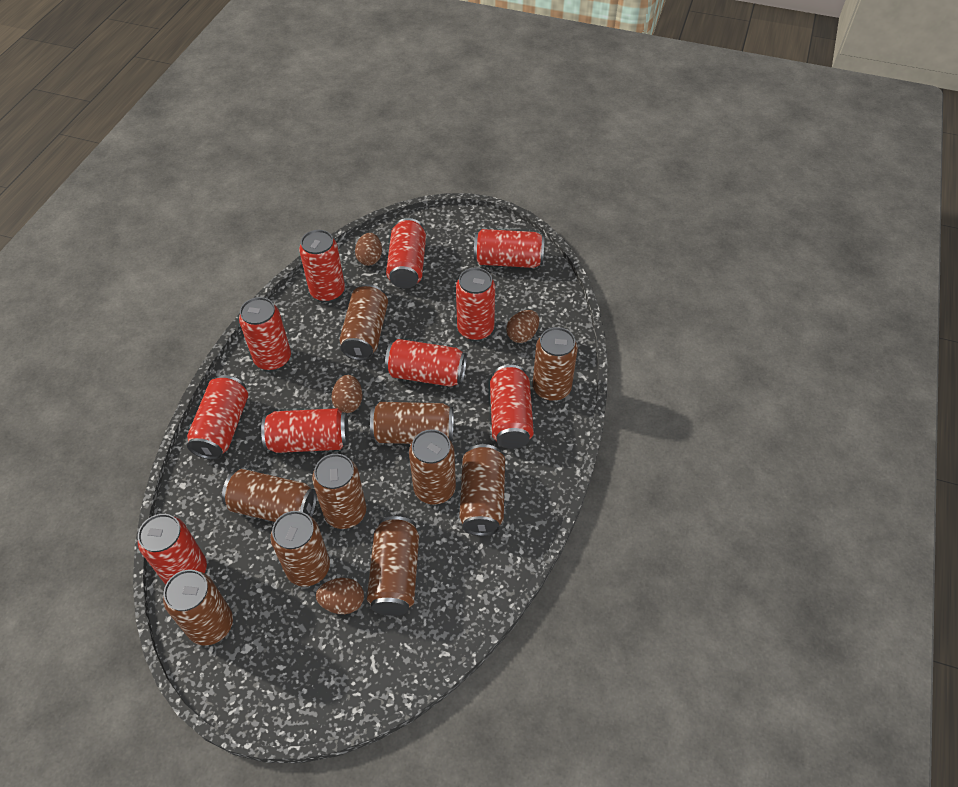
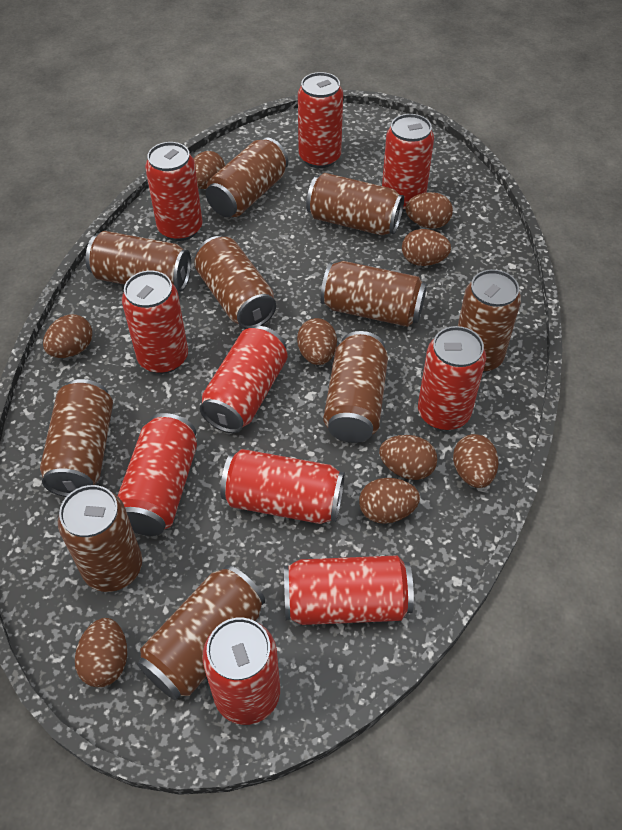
brown egg: [316,578,364,614] [331,375,363,413] [355,233,382,266] [506,310,539,343] = 4 -> [43,314,92,358] [75,618,127,687] [194,151,225,189] [297,318,337,365] [359,478,420,524] [379,435,437,480] [402,229,451,266] [406,192,453,229] [453,434,498,488] = 9

